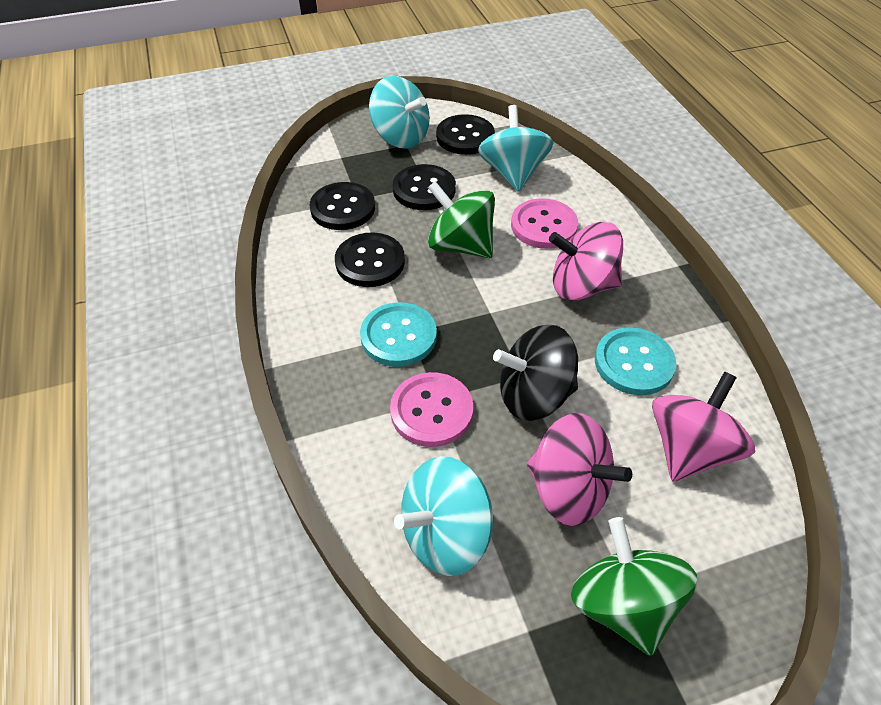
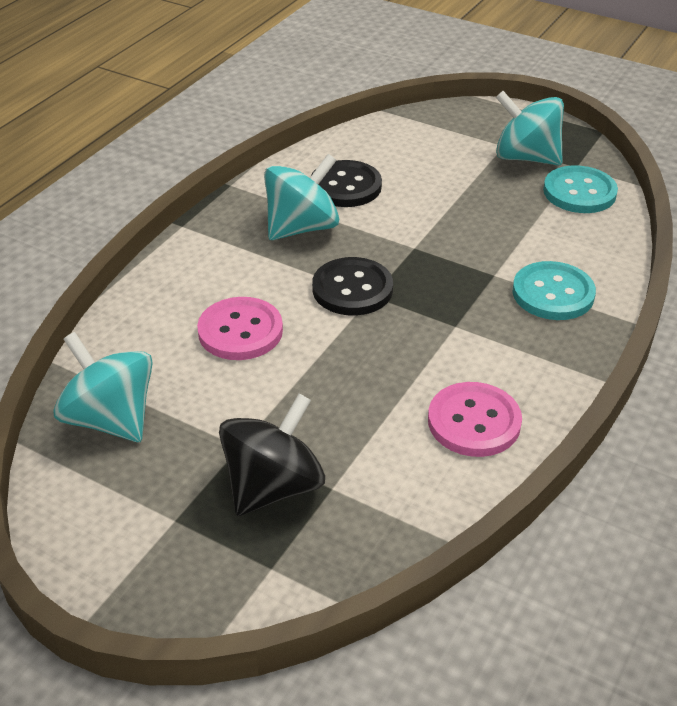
black button: [310,182,375,230] [335,232,405,287] [393,164,456,210] [436,114,495,155] = 4 -> [311,160,382,207] [312,257,393,315] = 2
green spinning top: [428,181,495,258] [571,517,697,656] = 2 -> none = 0
pink spinning top: [527,413,632,526] [549,222,623,301] [652,372,755,481] = 3 -> none = 0

